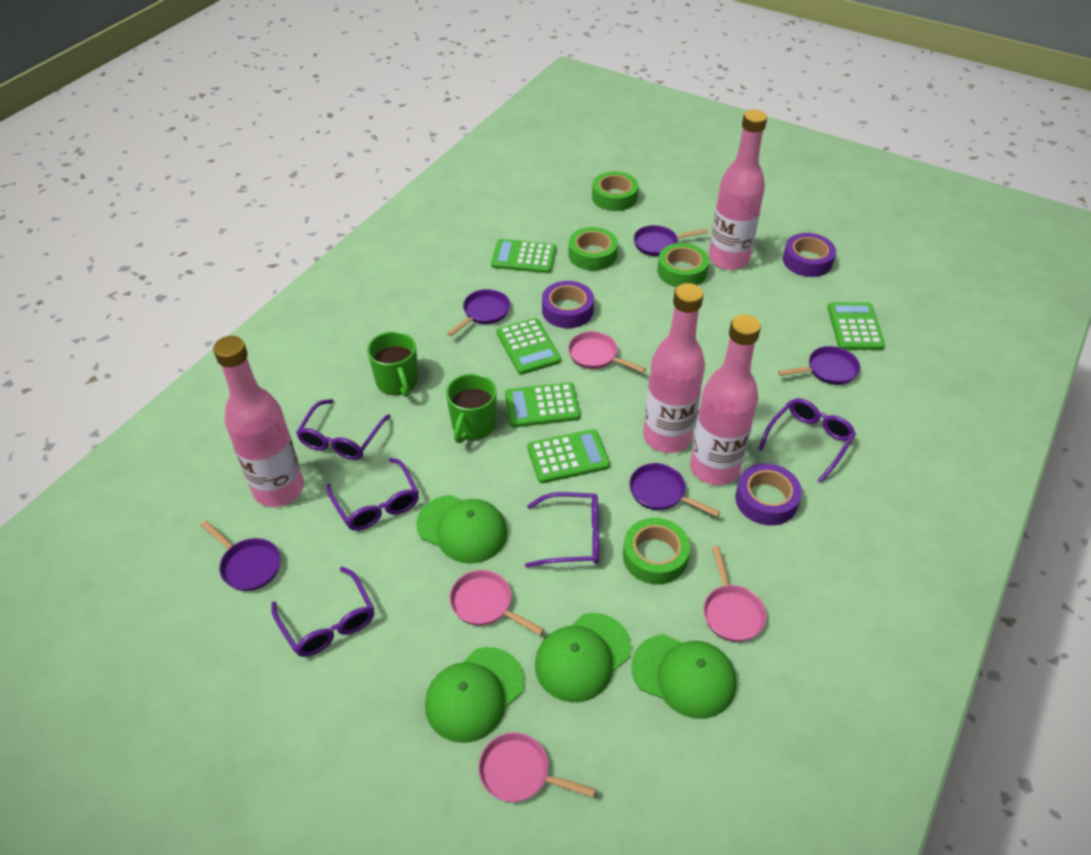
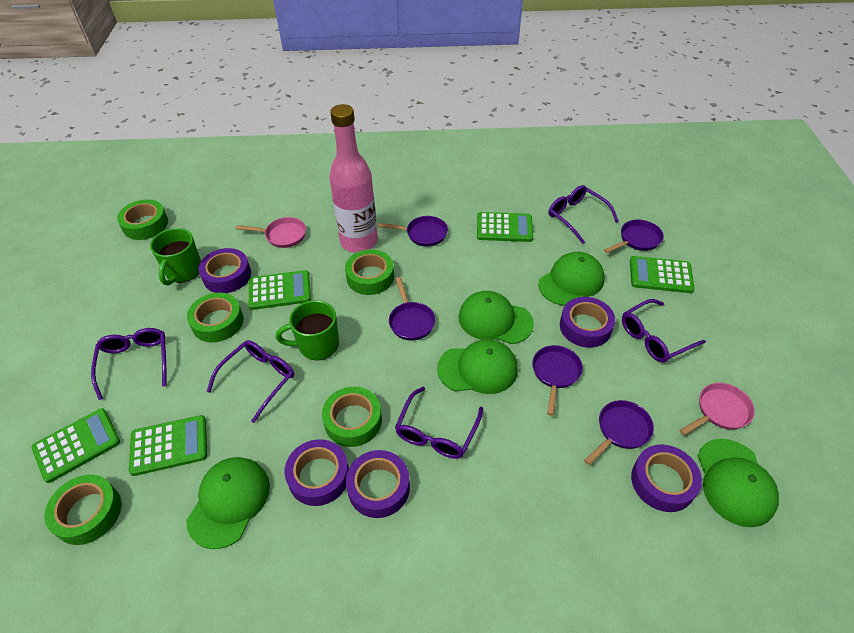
green cap: [416,495,508,564] [425,647,525,743] [535,613,631,703] [631,634,737,719] = 4 -> [186,457,270,549] [437,339,518,394] [459,291,534,344] [538,252,605,306] [698,439,779,527] = 5
green tape: [569,227,618,271] [592,171,639,211] [623,518,690,585] [657,243,709,287] = 4 -> [44,475,121,545] [117,199,168,240] [187,293,244,342] [322,387,382,447] [345,249,394,295] = 5
pink bottle: [213,336,304,507] [643,283,705,453] [690,314,761,485] [709,110,767,270] = 4 -> [330,104,378,253] = 1
pink pan: [450,570,544,635] [478,732,596,802] [568,331,646,373] [704,546,766,642] = 4 -> [235,217,306,248] [680,383,755,435] = 2
purple tape: [542,281,594,328] [735,463,802,526] [783,233,836,277] = 3 -> [199,248,251,293] [284,439,349,506] [346,450,410,518] [560,297,615,348] [631,444,702,512] = 5

